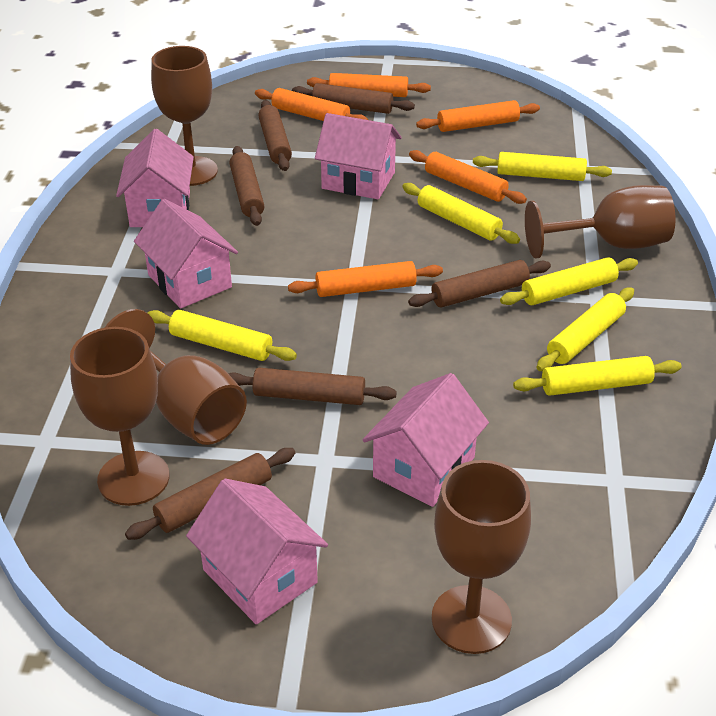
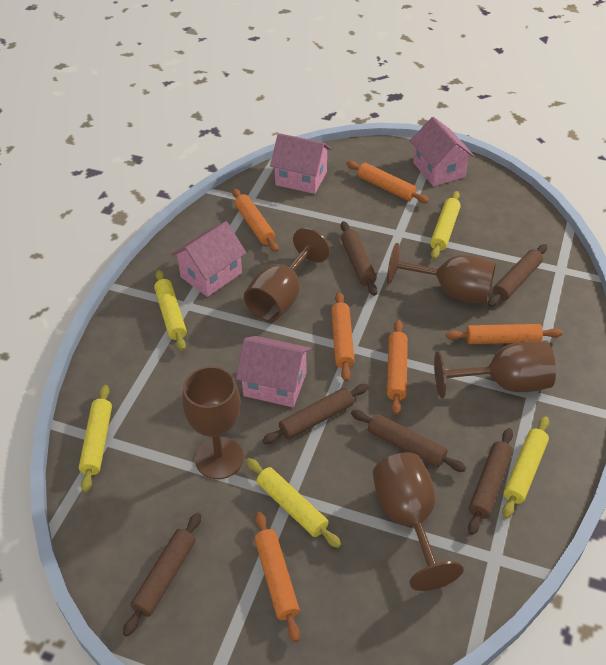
orange rolling pin: [255,88,368,121] [288,261,443,297] [307,73,431,97] [409,150,527,204] [416,100,540,132] = 5 -> [232,188,278,252] [255,512,300,642] [331,292,354,381] [346,161,429,203] [387,320,408,415] [446,324,563,344] = 6
pink house: [116,129,194,227] [134,199,238,308] [186,478,328,624] [315,113,401,199] [362,373,489,507] = 5 -> [171,221,246,297] [236,336,311,407] [270,133,331,194] [410,117,474,186] = 4
yellow rolling pin: [148,310,297,361] [402,183,520,244] [473,152,612,181] [500,257,638,305] [513,356,682,396] [536,287,634,371] = 6 -> [79,385,112,493] [154,270,187,351] [246,458,341,548] [430,191,461,259] [502,416,549,519] = 5

